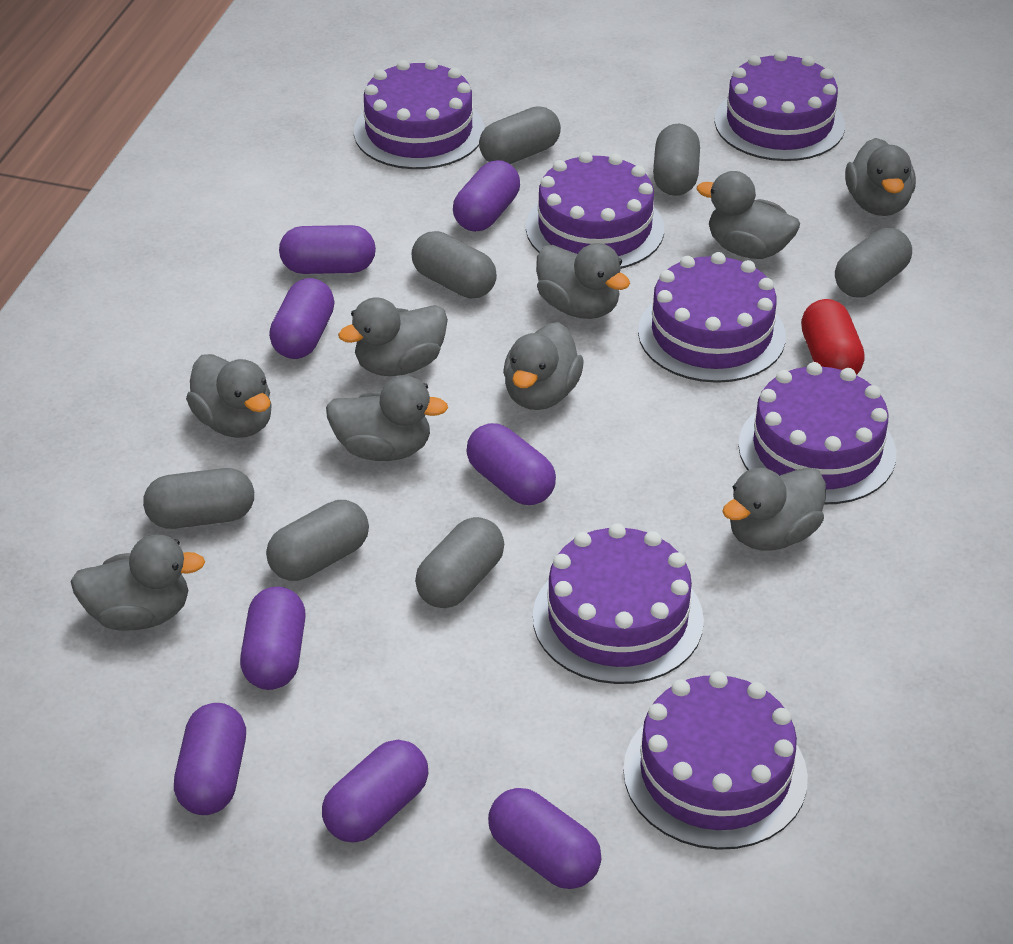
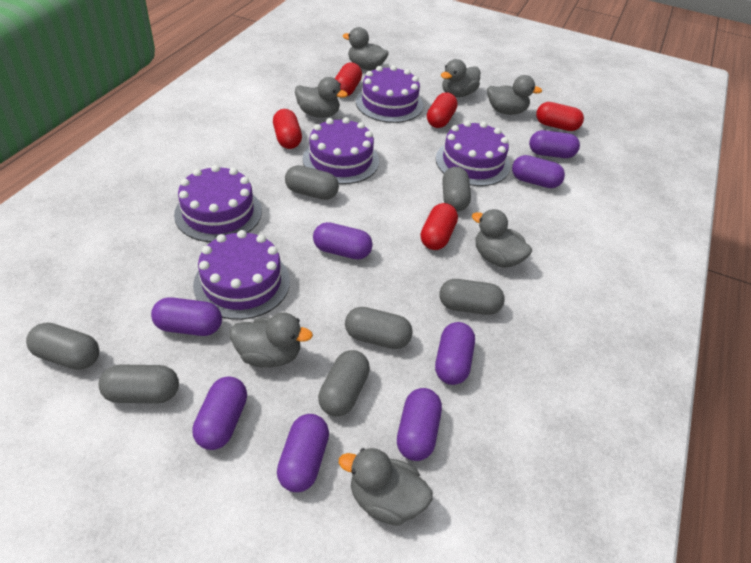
grey duck: [70,534,205,631] [186,354,272,438] [326,375,448,461] [338,297,448,376] [503,322,584,410] [536,243,630,319] [697,171,800,259] [722,467,826,550] [845,138,916,216] = 9 -> [230,313,313,367] [295,77,348,118] [339,448,433,526] [343,27,389,70] [441,59,480,97] [472,209,532,268] [487,75,542,115] = 7
purple cake: [354,59,484,169] [526,152,664,269] [533,524,704,684] [623,671,808,850] [638,252,786,383] [715,51,845,161] [738,362,896,504] = 7 -> [174,165,262,242] [193,230,290,320] [303,117,379,184] [356,65,423,123] [436,121,510,186] = 5
red capsule: [801,299,865,375] = 1 -> [273,109,302,149] [335,62,362,96] [421,203,458,250] [427,92,458,128] [536,102,584,131] = 5

